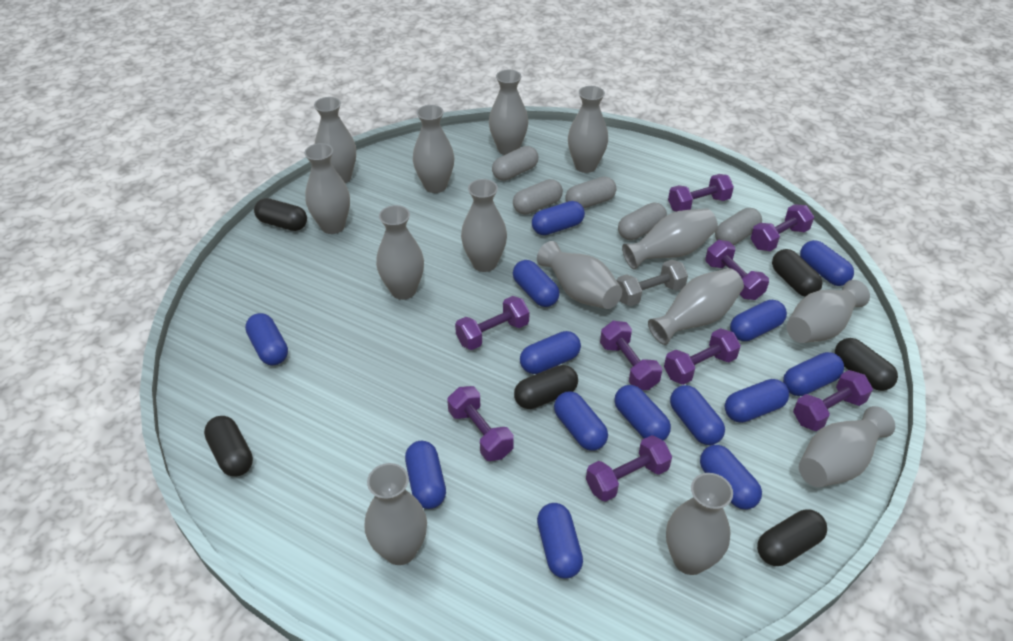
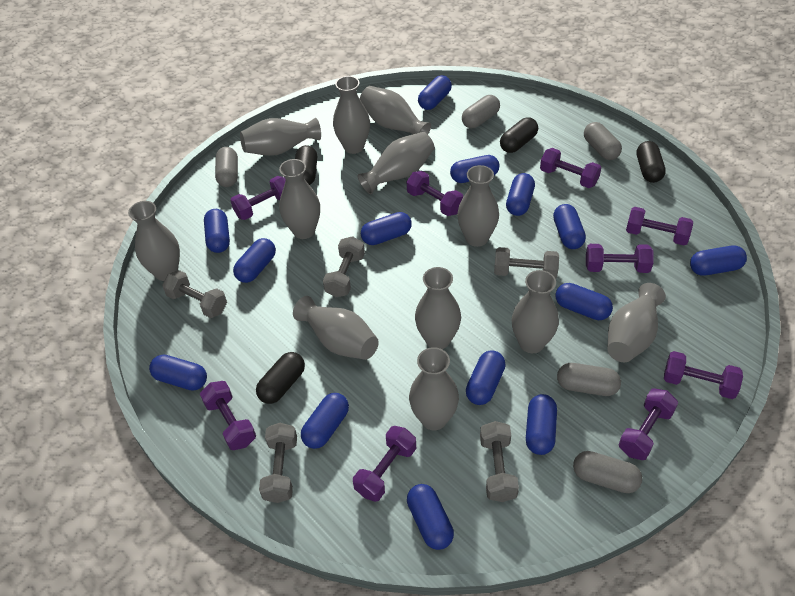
black capsule: [204,416,253,477] [254,198,307,231] [514,365,578,409] [757,509,827,566] [772,249,823,296] [835,338,898,391] = 6 -> [256,352,305,404] [295,145,317,185] [500,118,538,153] [637,141,666,183] = 4
grey dumbbell: [617,260,688,306] = 1 -> [162,270,227,318] [259,423,297,503] [323,236,365,297] [480,421,519,502] [494,247,559,279] = 5
grey vase: [304,143,350,234] [314,97,356,183] [364,463,427,565] [376,205,424,300] [413,105,454,193] [461,179,507,272] [489,70,528,155] [537,241,622,309] [568,86,608,173] [622,208,718,270] [648,268,744,345] [666,473,733,575] [786,280,870,343] [799,406,895,487] = 14 -> [128,201,180,281] [240,118,321,156] [279,159,320,239] [293,296,379,360] [333,76,370,154] [358,132,435,194] [360,86,431,135] [409,347,459,430] [415,267,461,349] [457,165,499,247] [512,270,559,353] [607,283,666,362] = 12

